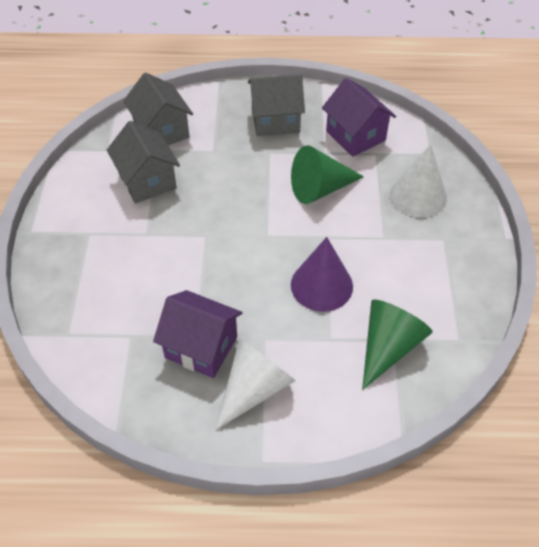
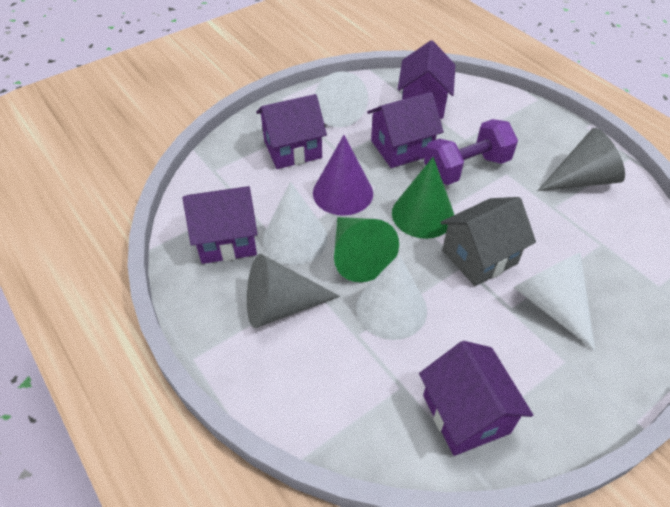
grey cone: none = 0 -> [247,254,340,328] [537,128,625,191] = 2
grey house: [107,121,180,203] [123,73,193,145] [248,74,305,136] = 3 -> [440,197,536,286] = 1
purple dumbbell: none = 0 -> [424,119,518,185] = 1
purple house: [153,290,242,378] [322,78,396,157] = 2 -> [183,186,258,264] [256,94,327,169] [367,92,444,168] [398,40,455,119] [419,341,533,456] = 5
white cone: [215,338,296,430] [390,144,447,217] = 2 -> [263,182,328,265] [314,71,368,128] [356,255,427,340] [514,252,595,351] = 4

